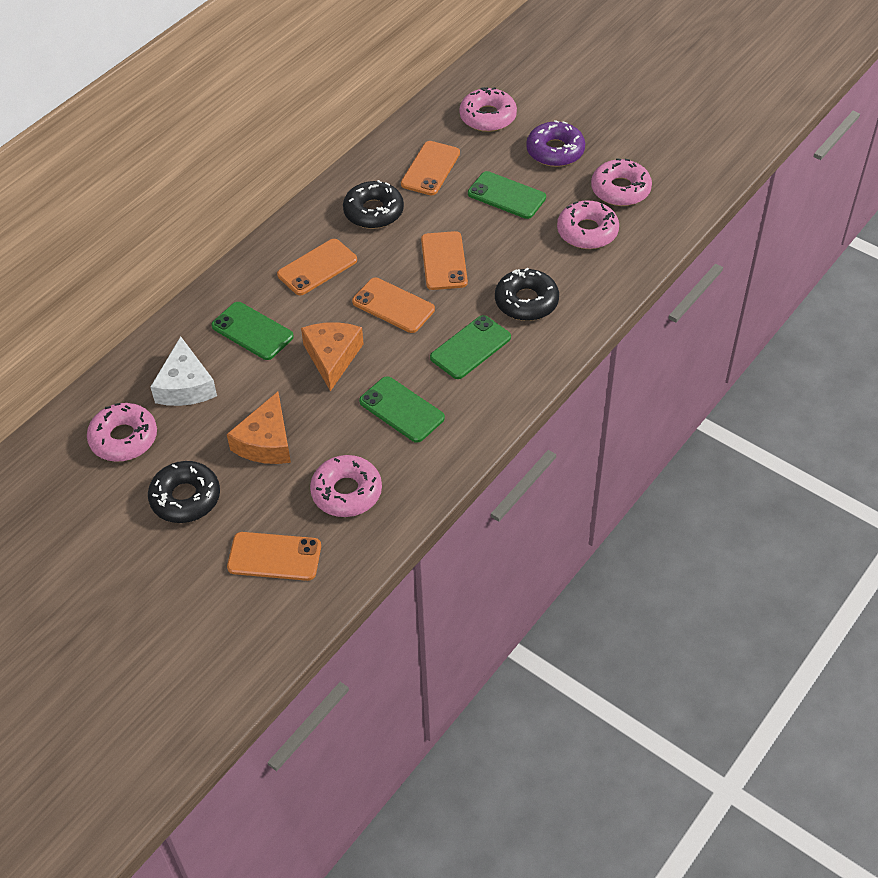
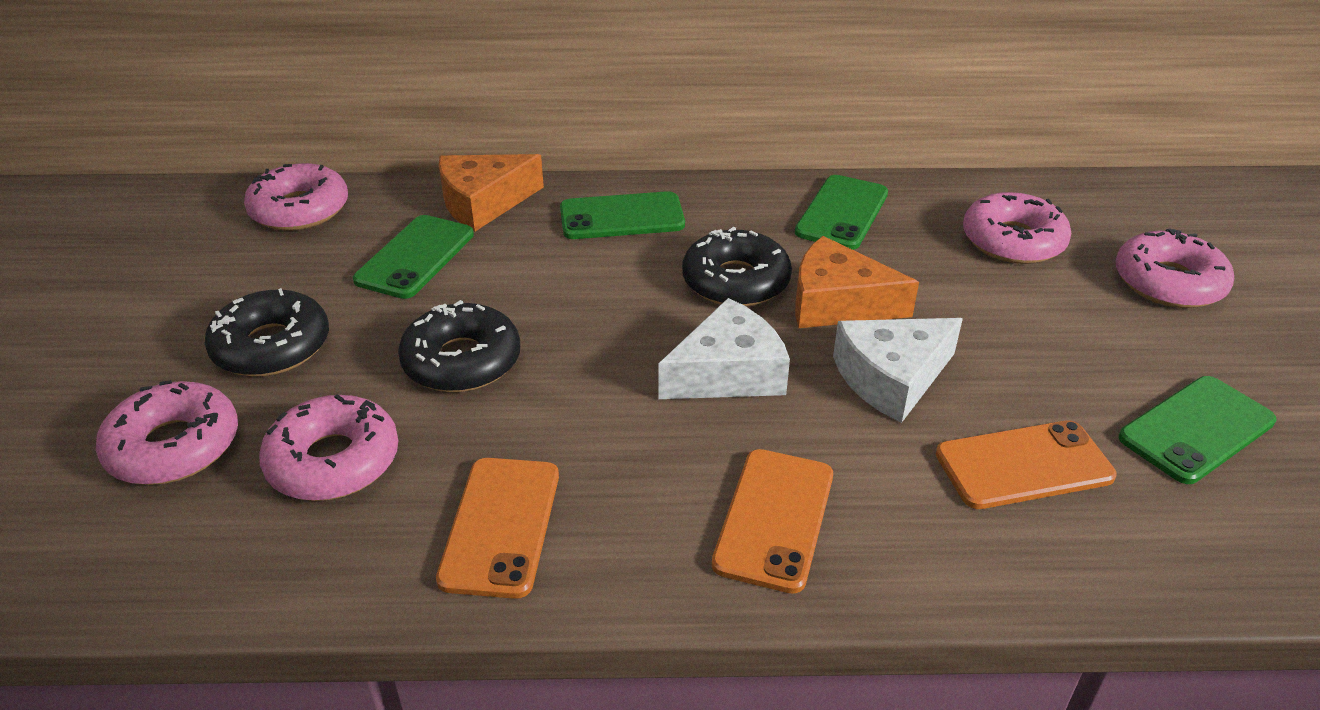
orange phone: [227,532,321,581] [277,239,357,295] [352,278,435,333] [401,141,460,195] [421,231,468,290] = 5 -> [436,458,559,599] [712,449,833,594] [936,421,1117,509] = 3
purple donut: [526,120,585,167] = 1 -> none = 0
white cheese: [150,336,217,406] = 1 -> [658,298,790,399] [833,318,963,423] = 2

